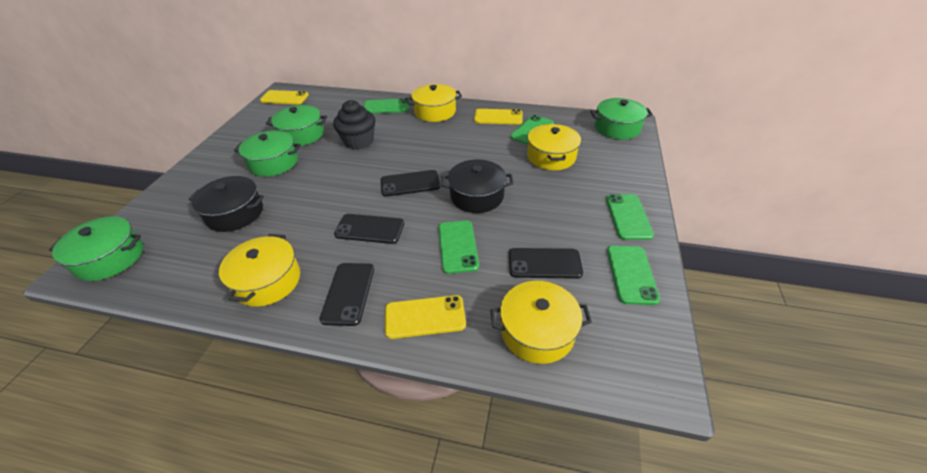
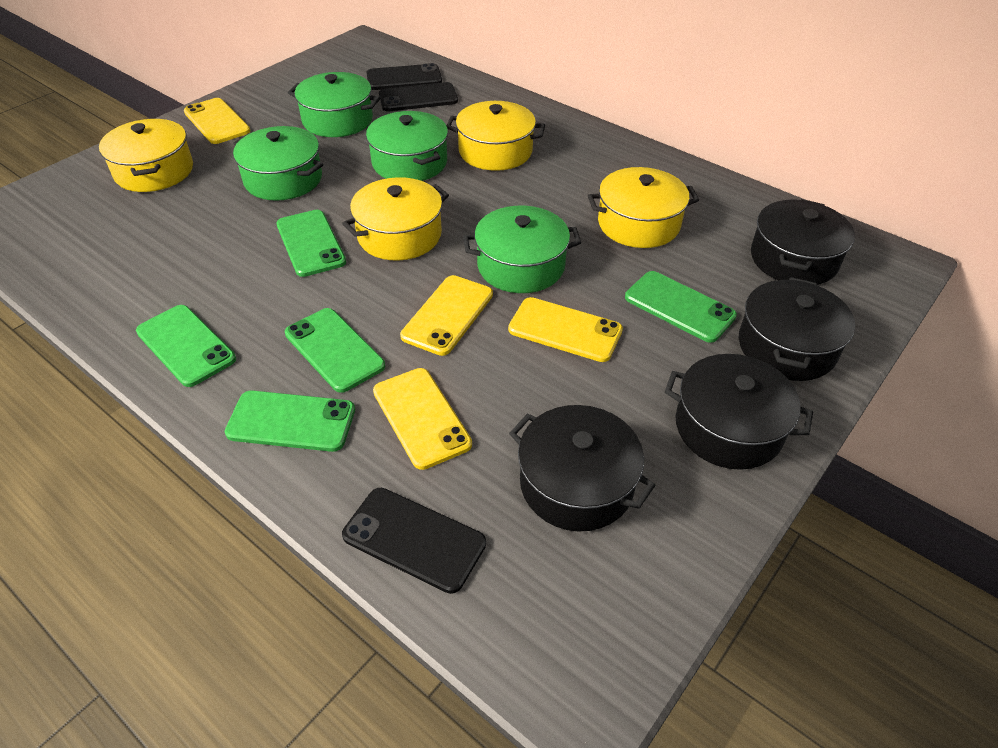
black cupcake: [333,100,375,150] = 1 -> none = 0
black phone: [320,263,374,326] [334,214,404,244] [381,170,440,197] [509,248,583,279] = 4 -> [342,488,486,594] [366,63,442,90] [379,82,458,112] = 3
black pot: [189,176,264,232] [441,160,513,213] = 2 -> [509,405,656,532] [665,354,813,470] [739,277,855,381] [751,199,855,285] = 4
yellow phone: [260,90,309,104] [385,295,466,339] [474,109,523,124] = 3 -> [184,98,250,144] [373,368,472,470] [400,275,493,356] [508,297,623,362] = 4

